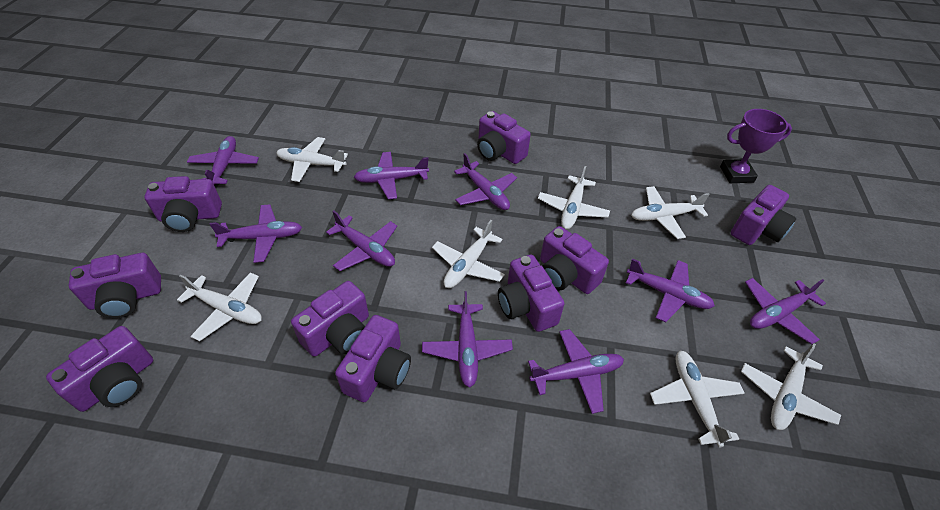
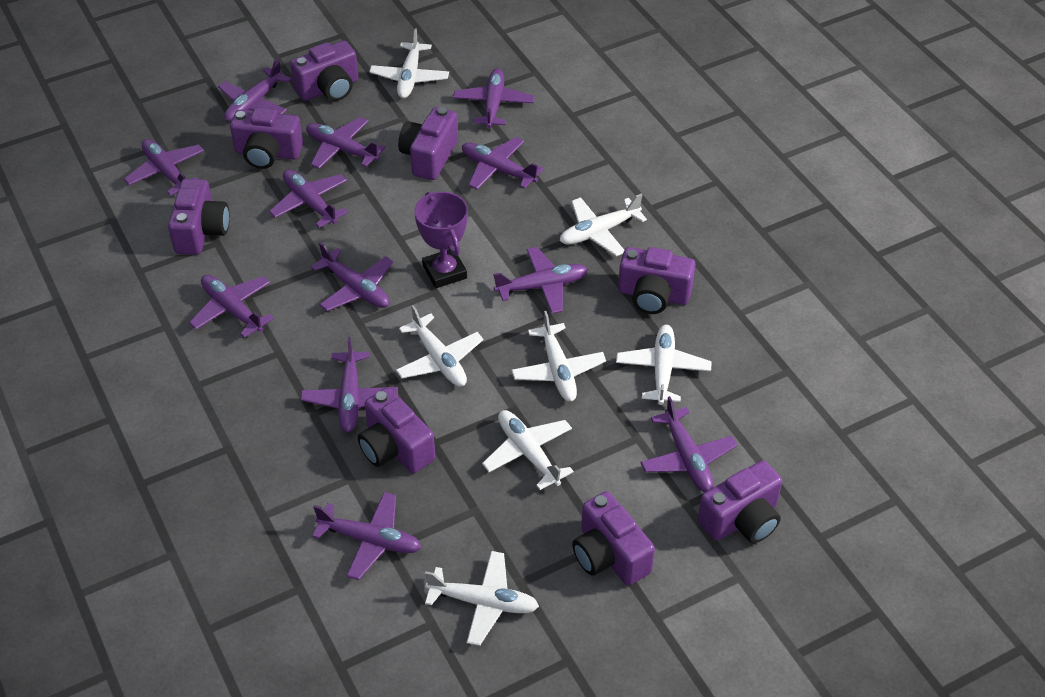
purple camera: [46,326,153,412] [68,253,161,318] [144,176,222,232] [291,281,369,357] [335,315,411,402] [477,111,531,164] [498,255,564,332] [540,226,609,294] [731,185,796,245] = 9 -> [168,179,230,255] [230,107,303,169] [290,41,359,101] [358,388,435,473] [398,107,458,180] [572,491,655,586] [618,247,696,314] [698,460,782,543] = 8
purple plane: [187,136,259,185] [210,204,302,263] [326,211,397,271] [354,152,429,199] [422,291,513,388] [454,153,517,210] [528,329,624,414] [626,258,715,322] [745,278,826,344] = 9 -> [124,139,204,196] [189,275,274,338] [218,58,291,122] [269,169,348,228] [301,337,398,432] [306,117,386,169] [311,242,393,311] [312,492,422,580] [453,68,534,128] [462,137,543,189] [493,247,588,314] [641,396,737,492] = 12

